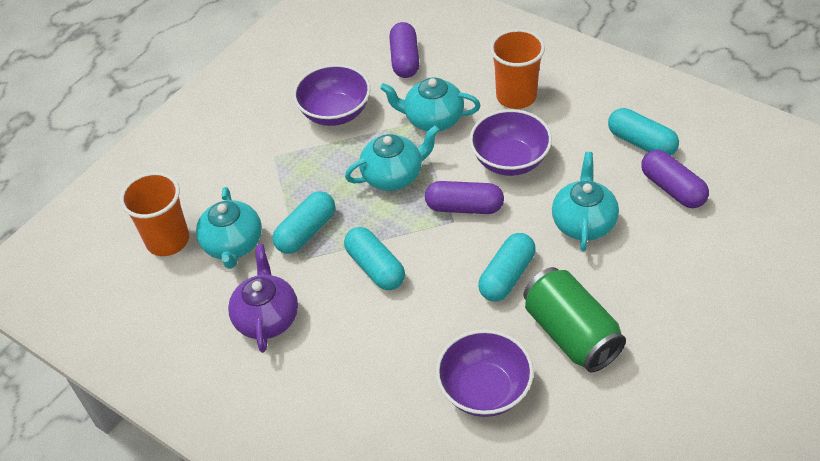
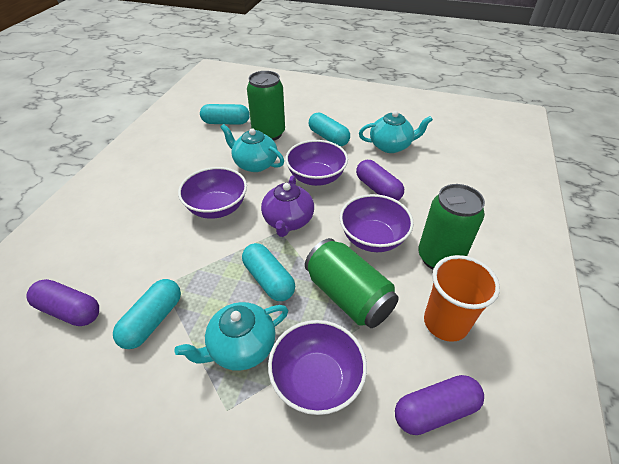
green can: [523,267,626,372] = 1 -> [247,71,285,141] [305,238,399,328] [418,184,485,270] = 3
orange cup: [120,172,189,256] [490,29,545,109] = 2 -> [424,255,500,342] = 1
purple bowl: [293,64,370,126] [436,330,534,417] [470,109,552,176] = 3 -> [178,167,247,219] [268,320,367,415] [285,140,348,186] [340,194,414,252] = 4
turquoise teapot: [196,187,262,269] [345,125,440,191] [380,77,480,131] [552,152,619,251] = 4 -> [175,302,288,371] [220,124,284,172] [359,111,433,153] = 3

